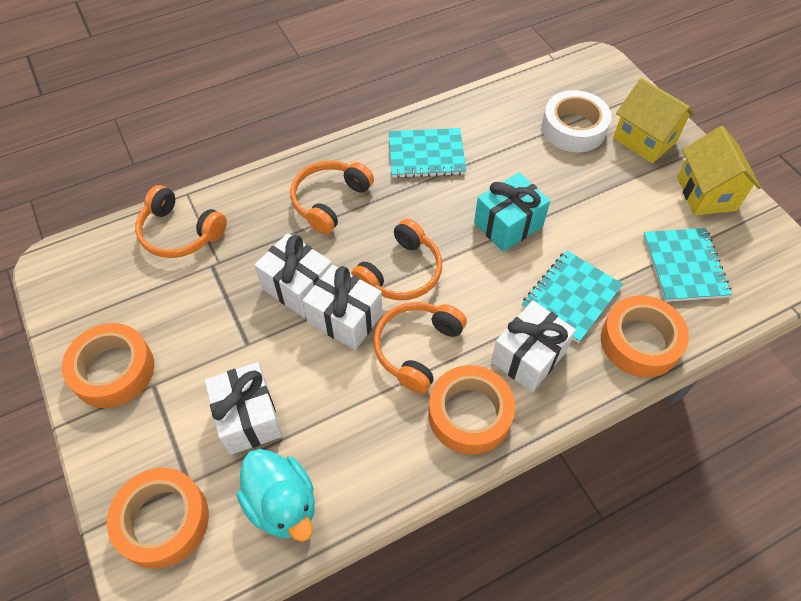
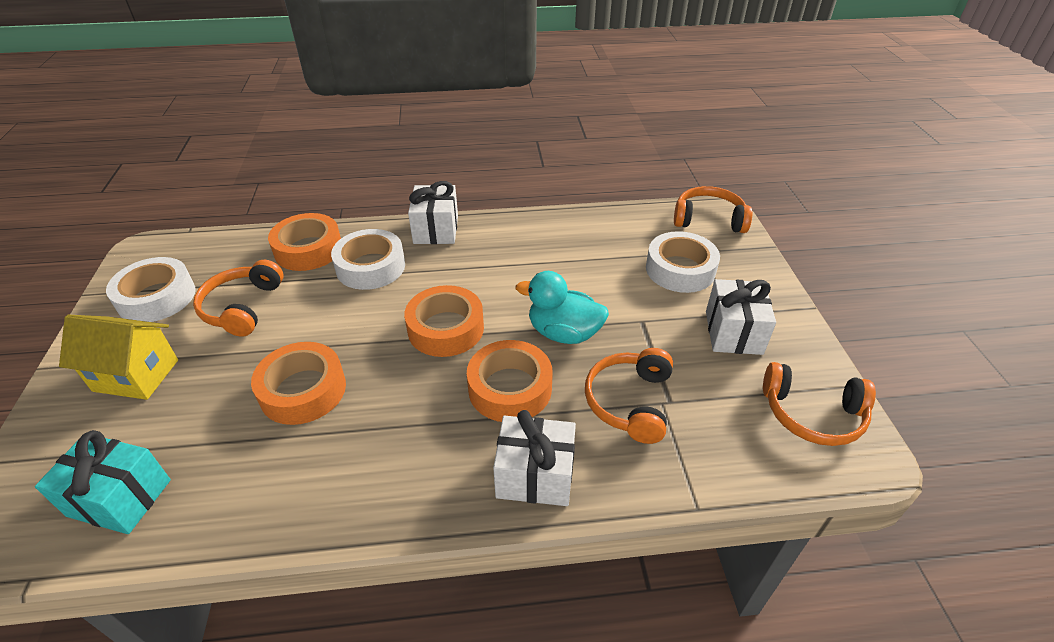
turquoise notebook: [389,128,466,178] [522,250,623,343] [643,228,732,302] = 3 -> none = 0
white gift: [205,362,282,455] [255,233,332,318] [303,265,383,350] [491,300,576,392] = 4 -> [408,181,458,244] [493,410,576,506] [706,279,776,355] = 3
white tape: [542,90,611,152] = 1 -> [106,257,196,322] [331,229,405,290] [646,231,720,293] = 3
yellow house: [613,78,695,163] [677,126,761,215] = 2 -> [59,315,178,400] = 1

